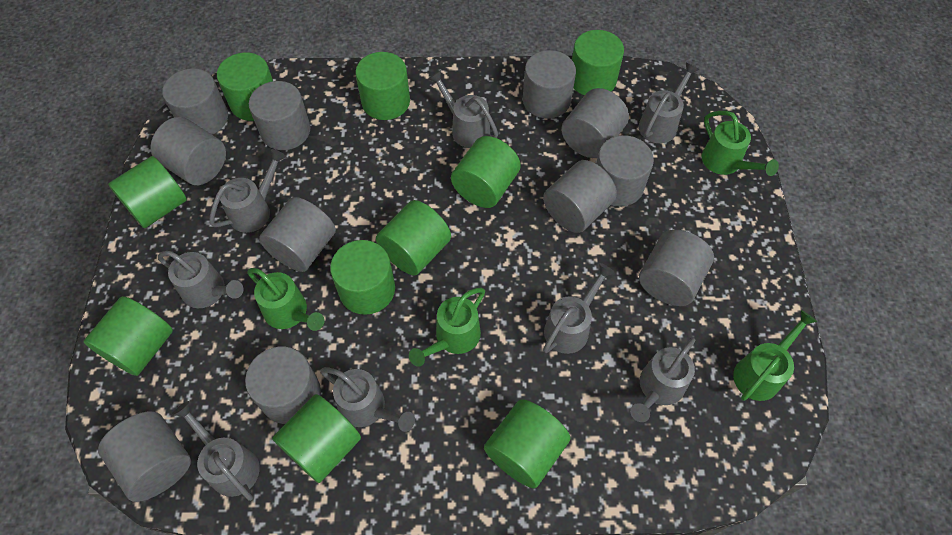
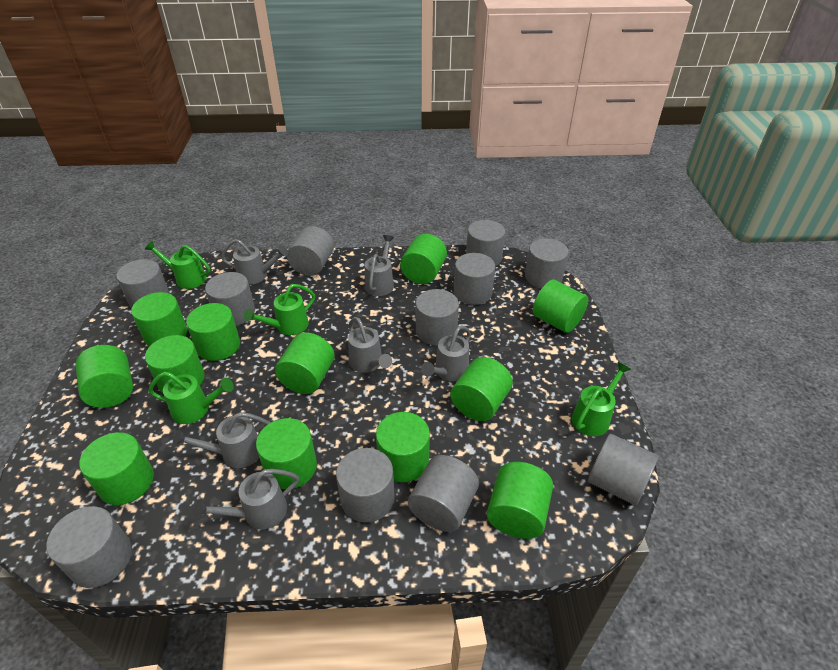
green cylinder: [83,296,173,376] [108,156,187,228] [217,52,273,121] [272,394,361,483] [330,240,395,315] [356,52,410,120] [376,200,451,275] [451,136,521,208] [484,399,570,488] [572,30,624,96] = 10 -> [75,345,133,408] [79,432,154,505] [131,292,187,347] [145,335,205,393] [186,303,240,361] [256,418,317,489] [275,332,335,394] [376,412,430,482] [400,234,447,284] [451,357,513,421] [487,462,553,539] [533,279,588,333] = 12
grey watering can: [158,251,243,308] [172,401,260,501] [209,149,286,233] [320,367,415,432] [429,70,498,148] [543,263,615,354] [630,338,695,422] [639,63,699,143] = 8 -> [173,412,271,468] [193,469,299,529] [221,239,288,285] [348,317,392,373] [365,235,394,296] [421,326,471,381] = 6

